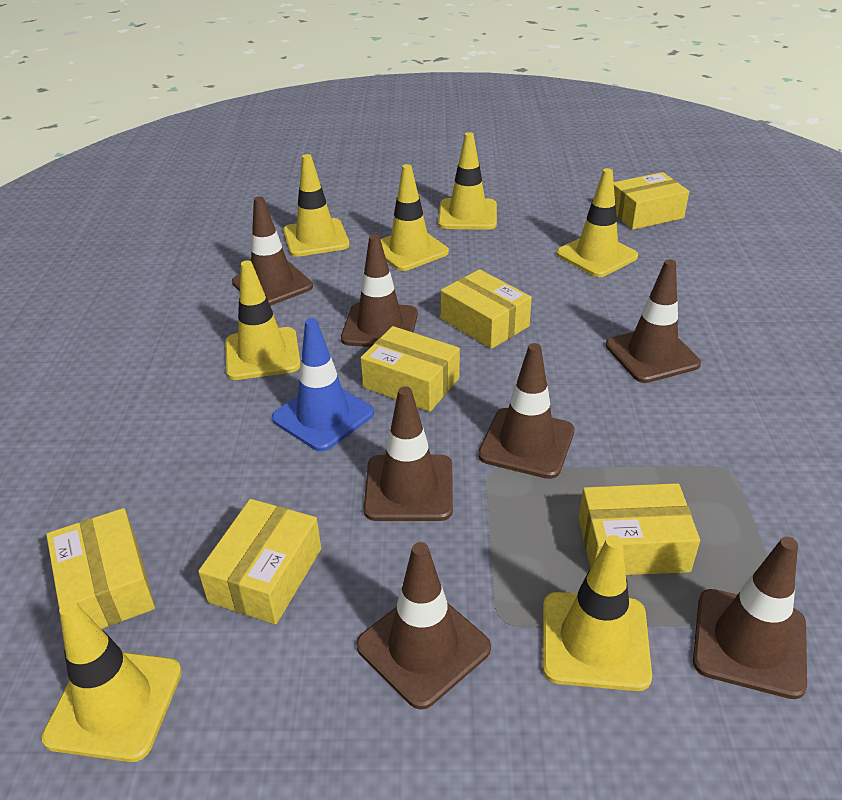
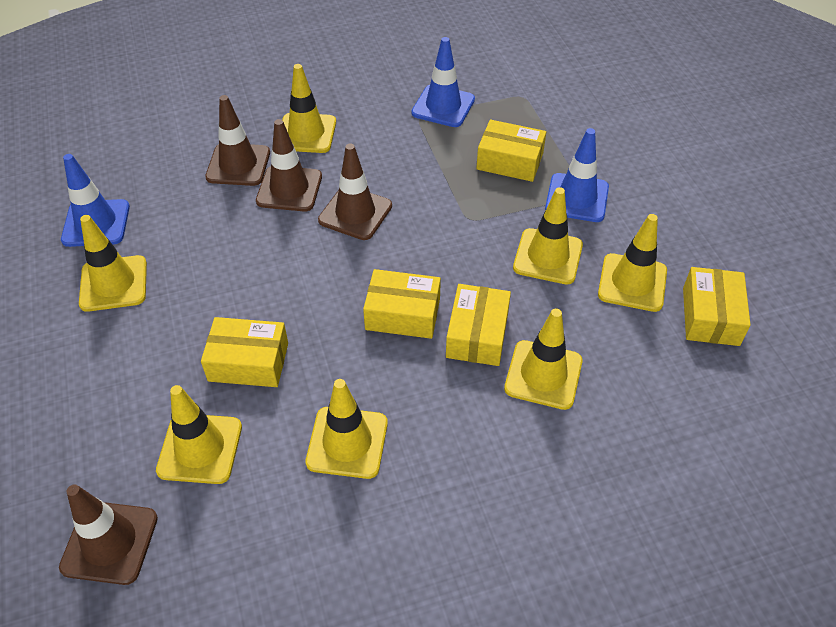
blue traffic cone: [272,318,374,451] = 1 -> [61,154,130,247] [412,37,475,127] [545,128,609,222] = 3
brown traffic cone: [232,196,313,306] [341,234,418,347] [356,542,491,710] [364,386,453,521] [478,343,575,479] [606,259,701,383] [693,537,807,699] = 7 -> [59,484,158,585] [205,95,270,186] [256,119,322,212] [318,143,392,240] = 4
yellow box: [46,508,155,629] [198,499,321,624] [361,326,460,412] [441,269,532,349] [579,483,700,575] [614,172,689,230] = 6 -> [201,317,288,387] [363,269,441,339] [446,284,511,366] [476,120,546,182] [683,267,751,346] = 5

